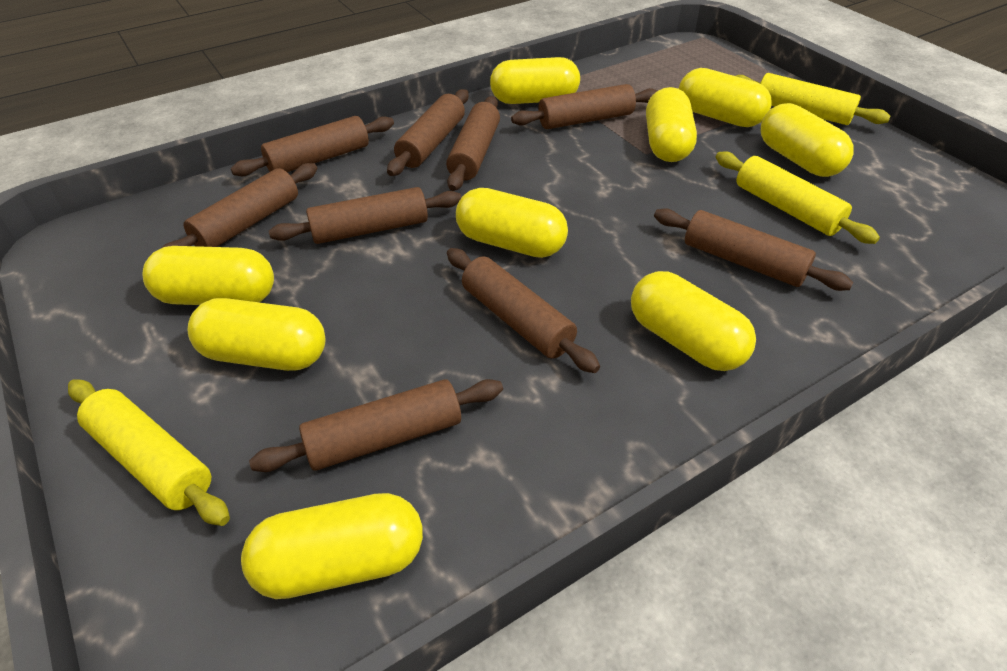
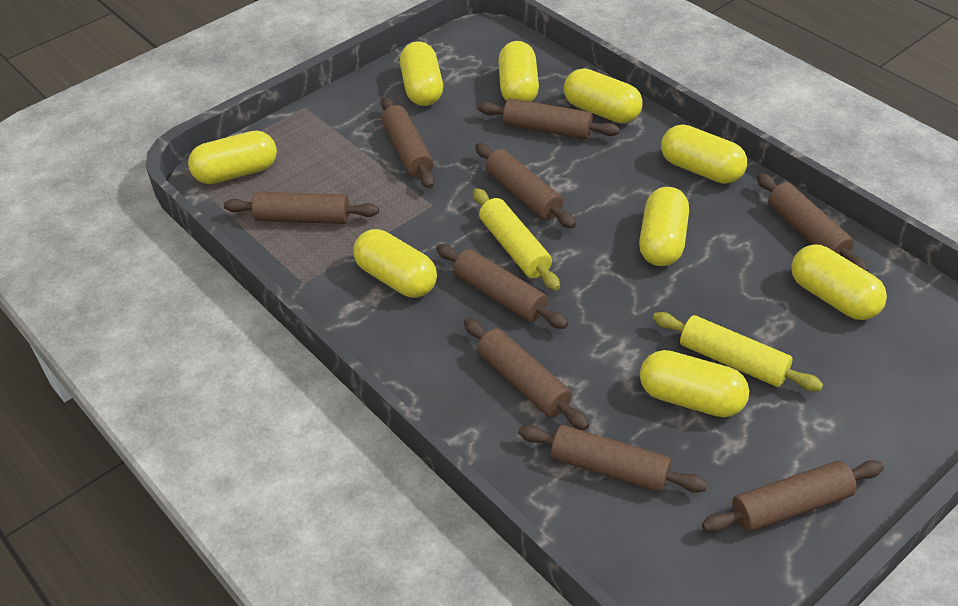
yellow rolling pin: [68,379,230,526] [716,151,880,244] [736,73,891,125] = 3 -> [473,188,560,291] [653,312,823,391] = 2

